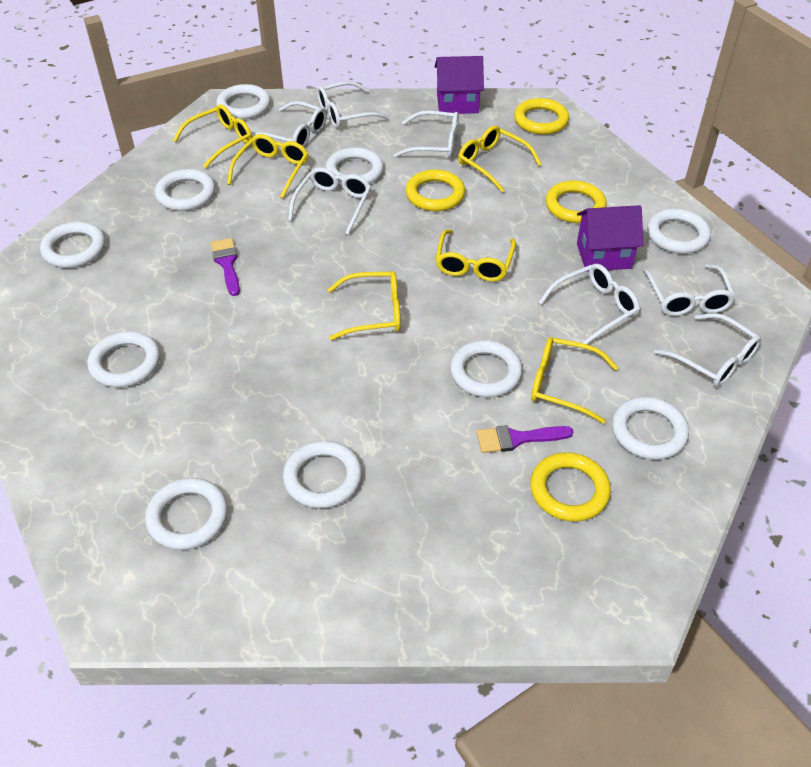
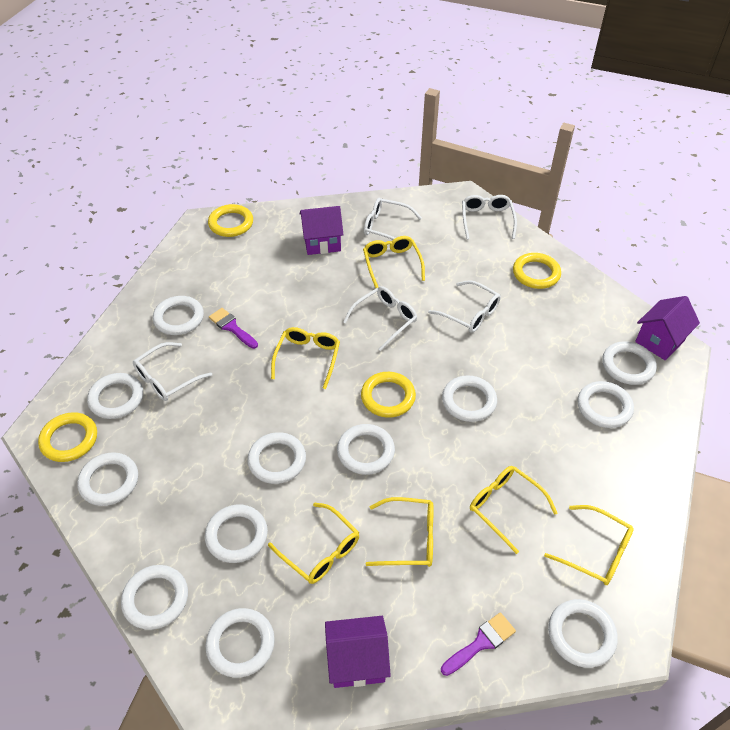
purple house: [435,56,484,114] [577,205,643,272] = 2 -> [300,206,344,255] [325,616,391,688] [635,296,700,360] = 3
white glasses: [252,101,327,147] [288,167,371,235] [317,81,390,128] [393,111,459,158] [538,264,640,344] [642,264,736,316] [654,313,761,387] = 7 -> [133,342,212,401] [343,286,417,351] [364,198,422,240] [428,280,501,333] [462,195,517,240] = 5
white ring: [40,222,106,268] [88,331,160,387] [145,478,228,550] [155,169,215,211] [216,84,271,119] [283,441,362,508] [325,147,384,185] [450,340,522,397] [612,397,689,460] [647,209,711,254] = 10 -> [77,452,138,506] [87,373,143,419] [121,565,188,630] [153,296,204,335] [205,505,268,563] [205,608,275,678] [247,432,306,484] [337,424,395,475] [442,375,497,422] [548,599,618,668] [577,381,634,428] [602,341,657,385] = 12

